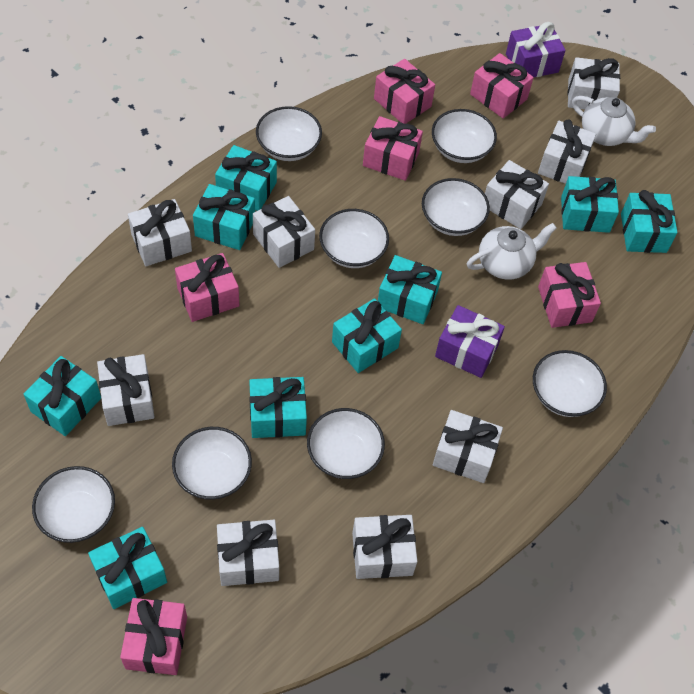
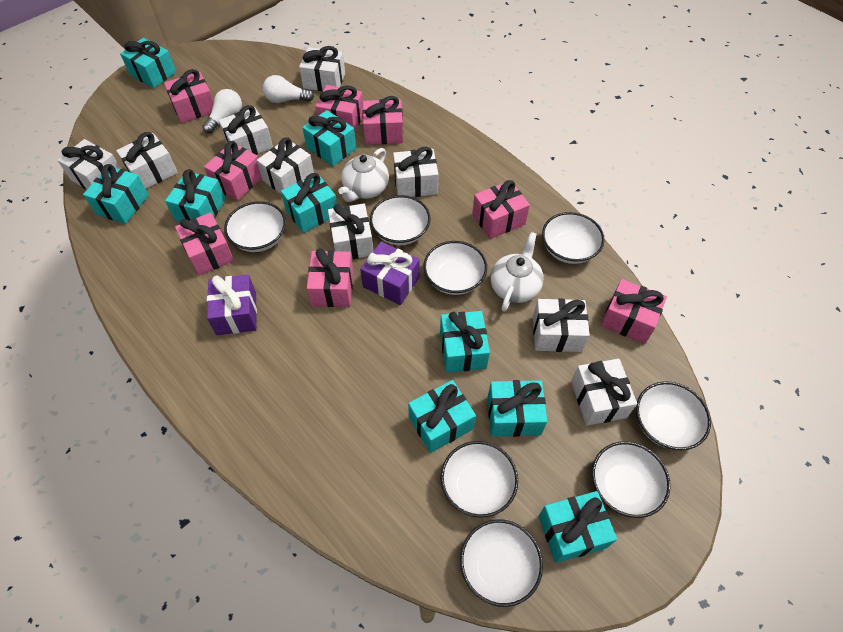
pink gift: [120,598,187,675] [175,253,240,322] [363,116,423,181] [374,59,435,124] [470,53,534,118] [538,262,601,328] = 6 -> [164,69,214,123] [175,212,234,276] [204,141,262,201] [307,248,354,307] [315,85,363,132] [362,96,403,145] [472,180,530,239] [601,279,667,344] = 8
white light bulb: none = 0 -> [202,89,242,133] [263,75,314,103] = 2

